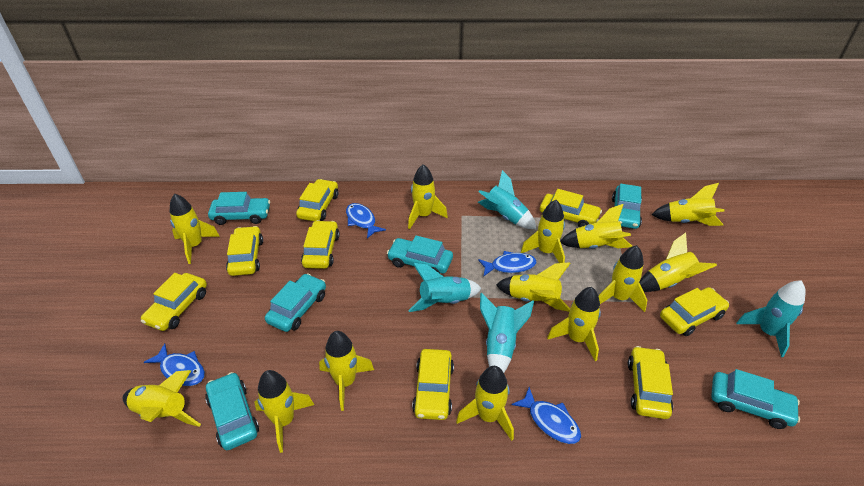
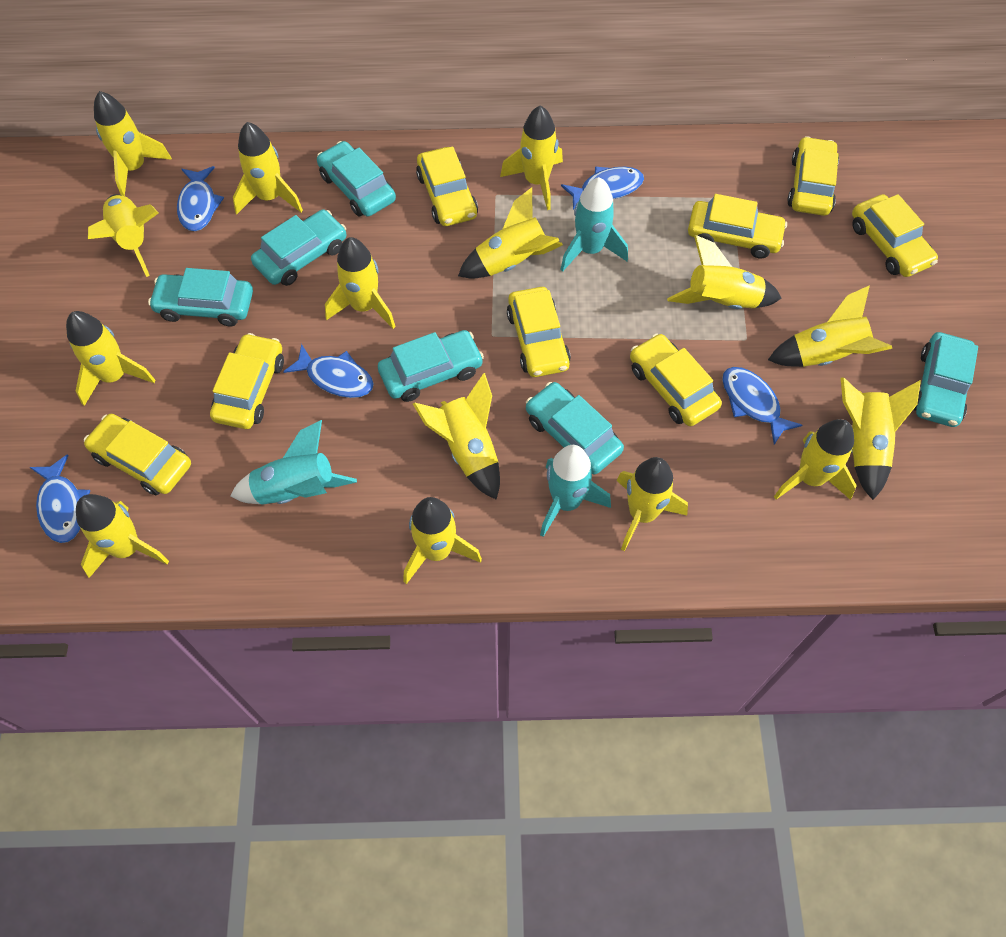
blue fish: [144,343,205,386] [346,203,386,239] [478,251,537,277] [511,387,581,444] = 4 -> [30,454,90,543] [177,166,224,231] [283,344,374,398] [561,166,644,210] [722,367,803,445] = 5
turquoise rocket: [408,263,482,312] [478,170,536,229] [480,293,534,373] [736,280,806,357] = 4 -> [231,420,357,504] [540,445,611,537] [560,177,628,272] = 3
yellow rocket: [123,370,201,427] [169,193,220,264] [254,370,314,453] [319,331,374,411] [408,164,448,229] [456,366,514,441] [496,262,570,312] [521,200,565,263] [547,287,601,361] [560,204,632,249] [599,245,647,312] [639,233,717,292] [651,183,724,226] = 13 -> [66,311,156,406] [76,494,169,578] [88,194,159,277] [94,91,172,196] [233,122,303,214] [325,237,396,329] [404,497,482,584] [413,373,500,500] [458,187,563,279] [500,105,563,210] [616,457,688,551] [667,235,782,309] [768,285,892,367] [774,419,857,500] [841,377,921,500] = 15

